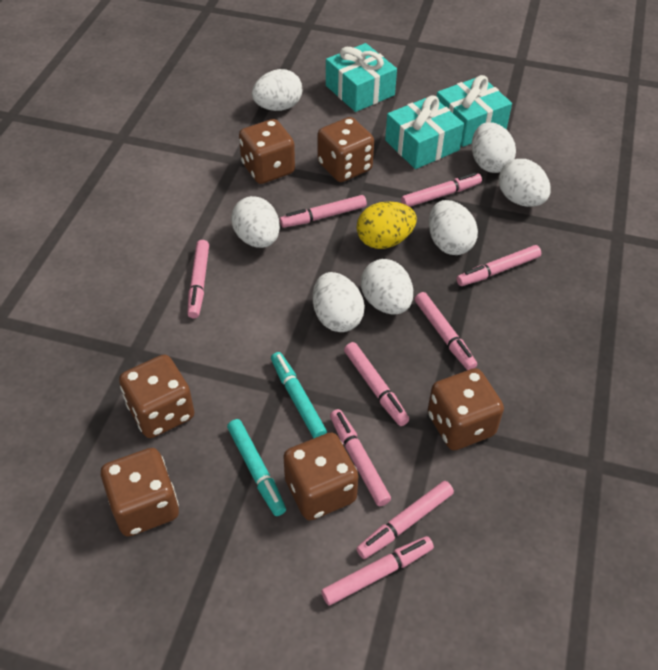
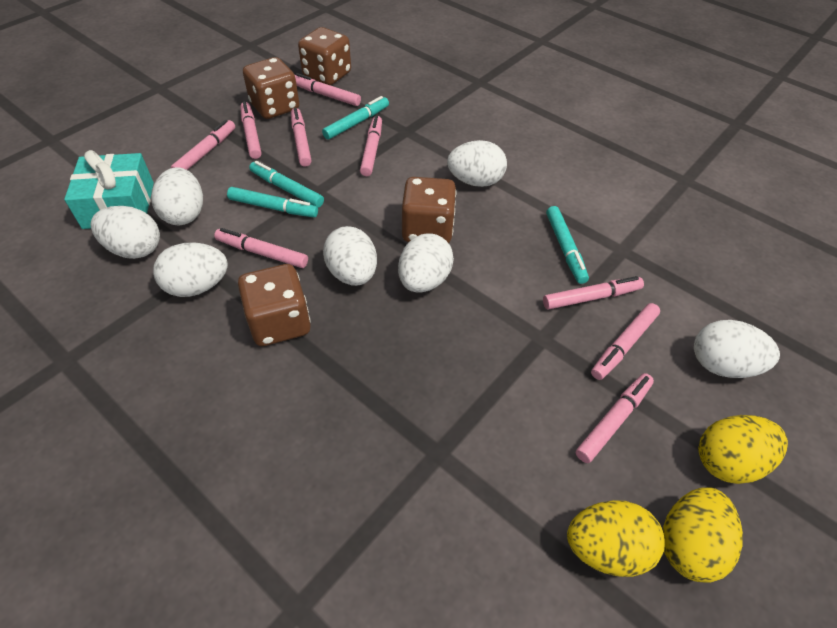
brown dice: [101,448,179,537] [119,355,195,438] [239,119,295,184] [283,432,359,521] [318,117,374,182] [428,368,504,450] = 6 -> [238,264,311,346] [243,57,299,119] [298,27,351,85] [402,177,456,243] = 4
turquoise gift: [326,43,397,112] [385,95,464,169] [437,75,512,147] = 3 -> [64,150,154,229] = 1
turquoise marker: [227,419,286,516] [271,352,327,438] = 2 -> [227,187,318,217] [249,161,324,208] [322,96,389,140] [546,206,589,284] = 4
yellow egg: [357,201,417,249] = 1 -> [567,500,665,577] [663,487,743,583] [698,415,788,484] = 3

